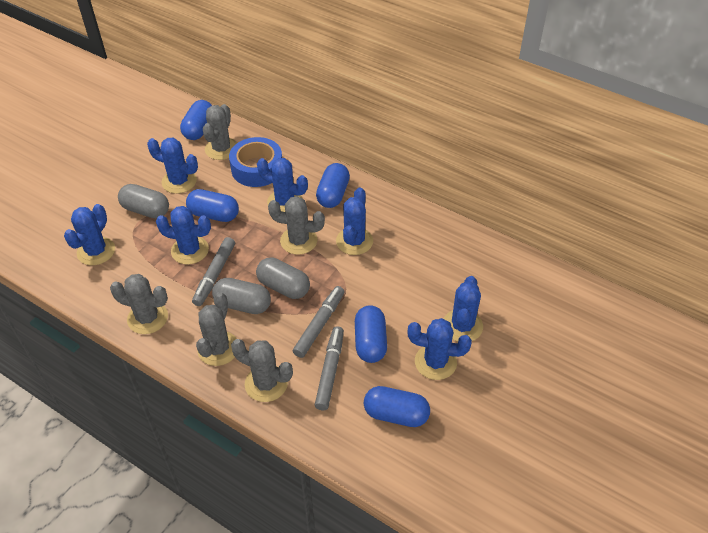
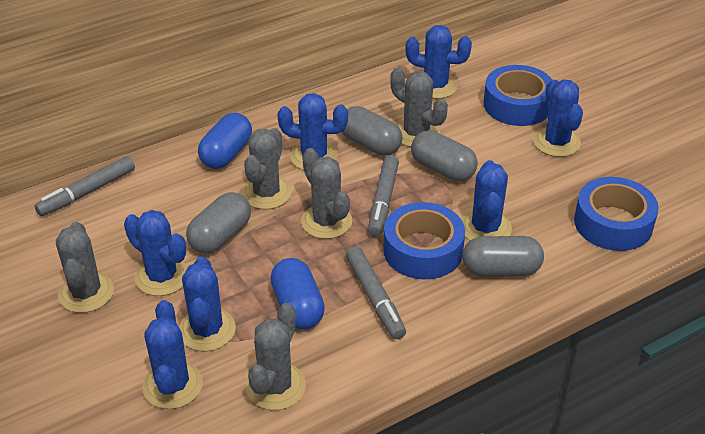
blue capsule: [180,100,212,140] [186,189,239,222] [316,163,350,208] [355,305,387,363] [364,386,430,427] = 5 -> [198,113,252,169] [270,258,325,329] = 2
blue tape: [229,137,282,187] = 1 -> [383,202,465,279] [484,65,552,126] [574,177,659,251] = 3
grey capsule: [118,184,169,218] [212,278,271,314] [256,258,310,299] = 3 -> [186,192,251,254] [342,106,403,156] [411,130,478,181] [462,236,544,277] = 4

